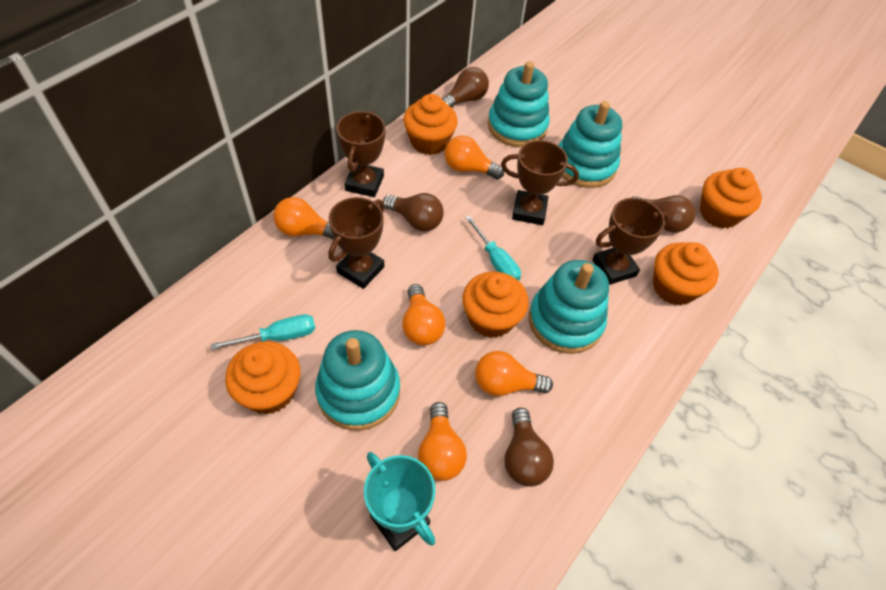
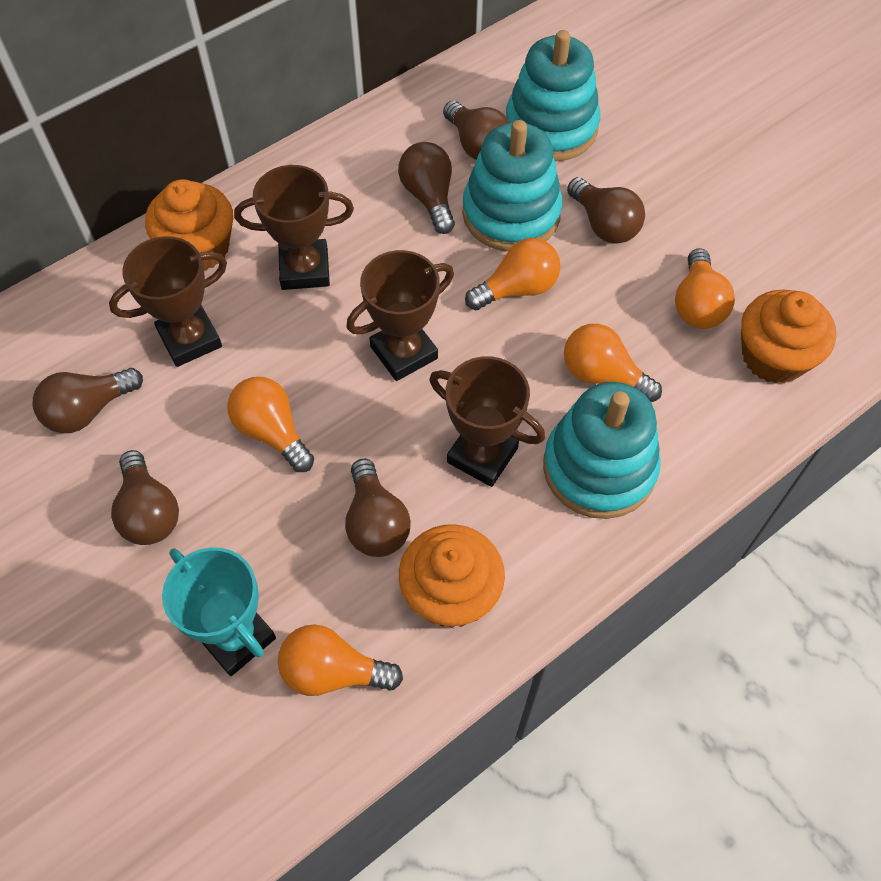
brown light bulb: [383,193,444,231] [442,67,489,107] [504,408,554,487] [631,195,696,233] = 4 -> [33,368,143,433] [111,450,179,545] [345,459,411,557] [398,142,455,234] [443,101,509,160] [567,177,645,244] = 6
orange cupcake: [225,341,300,414] [403,94,458,155] [462,272,529,338] [653,242,719,305] [700,168,762,228] = 5 -> [145,179,233,271] [399,524,505,628] [741,290,836,384] = 3
turquoise screwdriver: [210,314,315,350] [465,215,521,281] = 2 -> none = 0
turquoise stacking toy: [315,330,400,430] [488,61,550,147] [529,260,609,354] [558,101,622,188] = 4 -> [462,120,563,251] [506,30,600,162] [543,382,661,519] = 3

